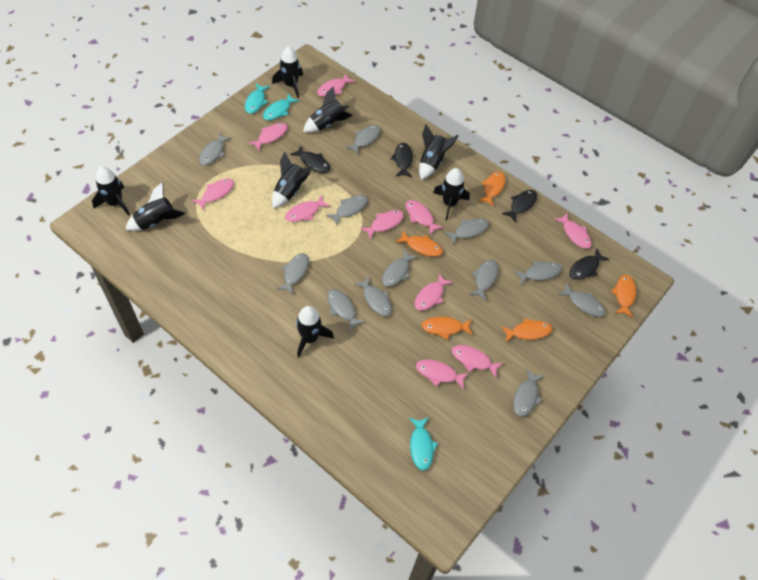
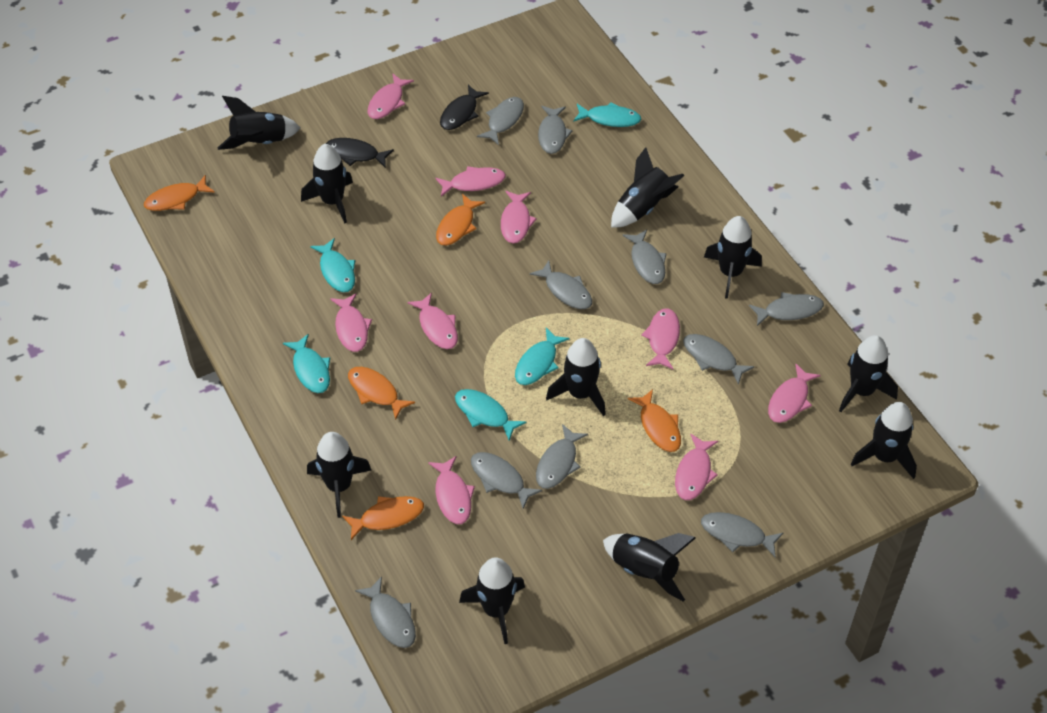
black fish: [290,145,330,173] [391,143,413,177] [502,190,537,223] [569,248,609,280] = 4 -> [326,138,394,167] [440,85,489,130] = 2
black rocket: [92,166,130,216] [125,182,186,231] [272,46,303,98] [272,152,314,208] [296,306,334,358] [303,86,352,133] [419,125,458,180] [433,168,470,220] = 8 -> [218,96,300,150] [301,144,353,223] [307,432,371,518] [459,557,525,644] [546,338,606,416] [603,533,696,601] [611,147,684,228] [704,216,762,299] [839,335,898,412] [851,402,917,479] = 10
grey fish: [199,133,232,165] [277,253,309,295] [326,195,368,225] [327,289,365,331] [345,125,381,155] [354,276,392,316] [382,249,418,287] [444,218,489,244] [469,259,498,300] [513,369,544,417] [514,261,562,285] [557,283,606,317] = 12 -> [355,576,416,648] [471,452,542,509] [477,97,524,145] [530,260,592,309] [536,424,588,489] [538,106,573,154] [622,229,667,284] [683,334,754,385] [701,512,783,557] [749,292,824,326] = 10
pink fish: [192,179,234,210] [248,123,288,151] [285,195,330,222] [317,73,355,97] [360,210,404,240] [406,200,444,235] [414,273,453,311] [416,359,469,389] [452,345,503,378] [554,213,592,249] = 10 -> [330,293,372,352] [368,73,414,119] [407,293,458,349] [428,456,475,524] [436,166,506,197] [501,191,537,243] [641,308,680,370] [675,434,718,500] [768,364,821,423] = 9
turquoise fish: [245,83,270,114] [263,93,300,120] [409,417,438,471] = 3 -> [283,334,330,393] [310,238,355,292] [455,389,526,440] [515,328,570,385] [573,102,641,127] = 5

